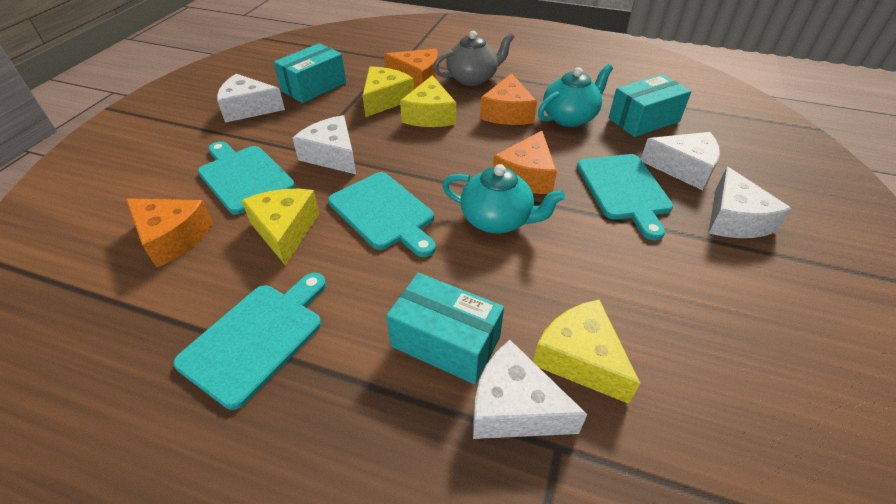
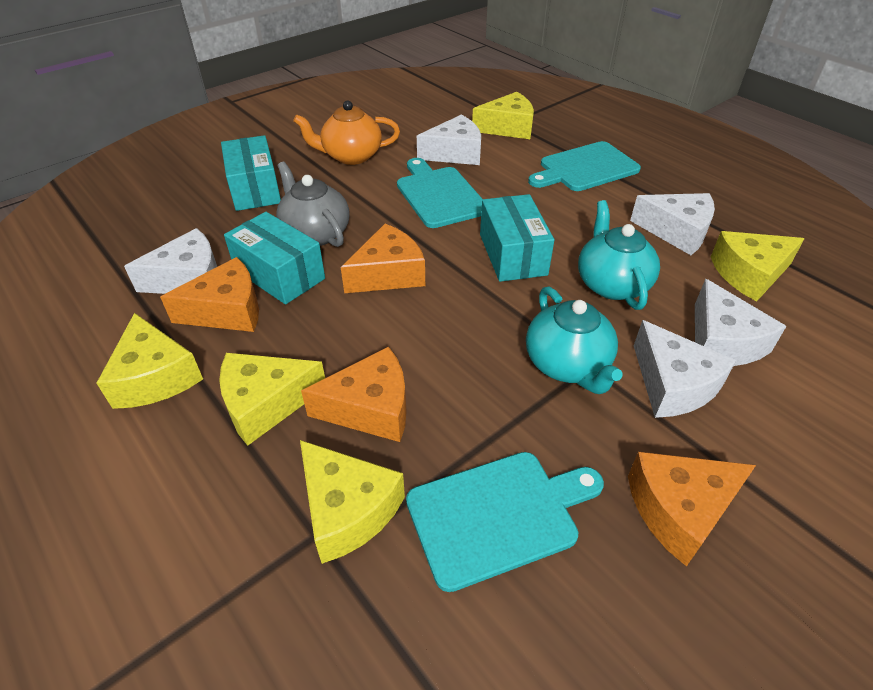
orange teapot: none = 0 -> [293,101,400,165] = 1
turquoise cutting board: [173,273,326,410] [198,141,295,215] [328,172,436,257] [577,154,673,240] = 4 -> [397,158,483,228] [406,452,604,592] [528,141,641,191] = 3
yellow cheese: [242,189,319,266] [362,66,414,117] [400,75,456,127] [533,299,640,404] = 4 -> [97,313,203,409] [219,353,325,446] [300,440,405,564] [472,92,534,139] [711,231,805,301] = 5

